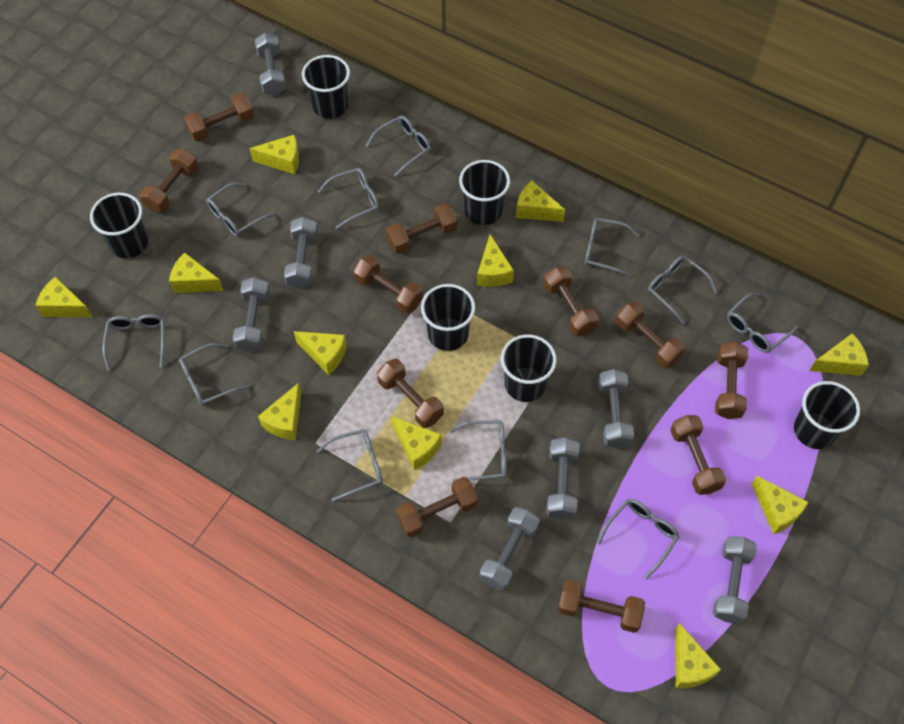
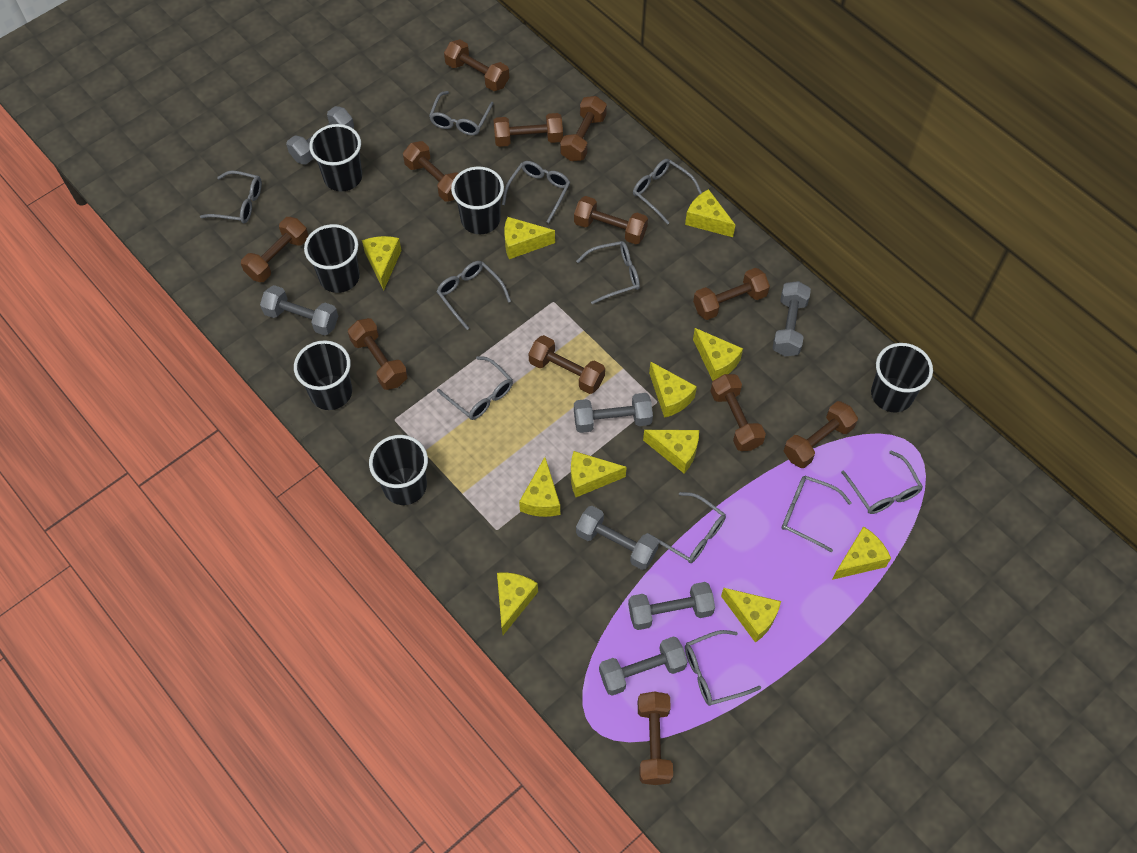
brown dumbbell: [140,149,198,212] [184,93,254,141] [353,255,423,314] [377,359,444,428] [386,203,457,254] [396,477,478,538] [543,266,599,336] [558,580,645,633] [616,301,686,369] [670,415,726,495] [715,342,748,419] = 11 -> [241,217,309,282] [348,318,408,390] [403,141,458,202] [444,39,509,91] [494,113,563,147] [528,335,605,394] [560,96,607,161] [574,196,648,244] [638,692,673,785] [693,268,770,320] [710,374,766,451] [784,401,858,468] = 12

